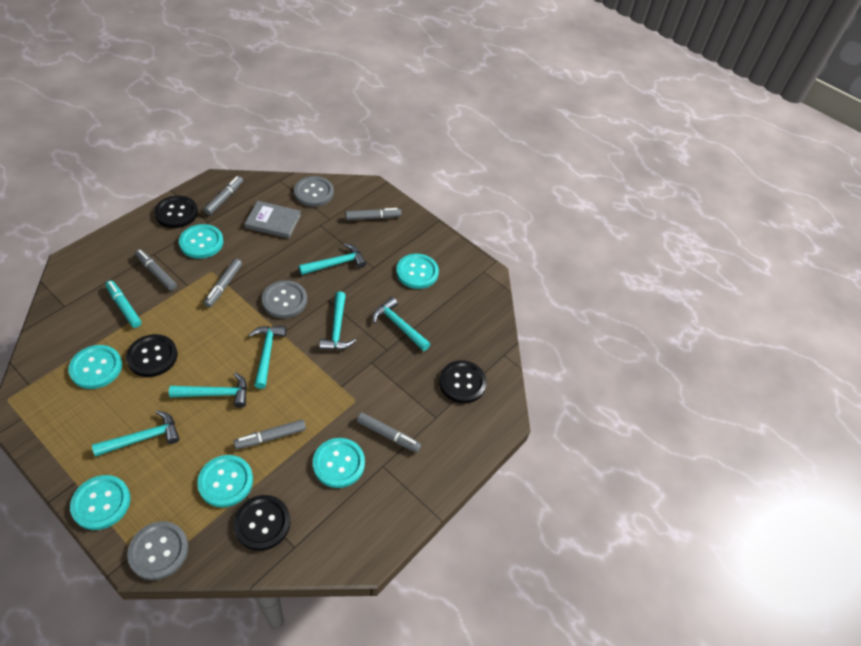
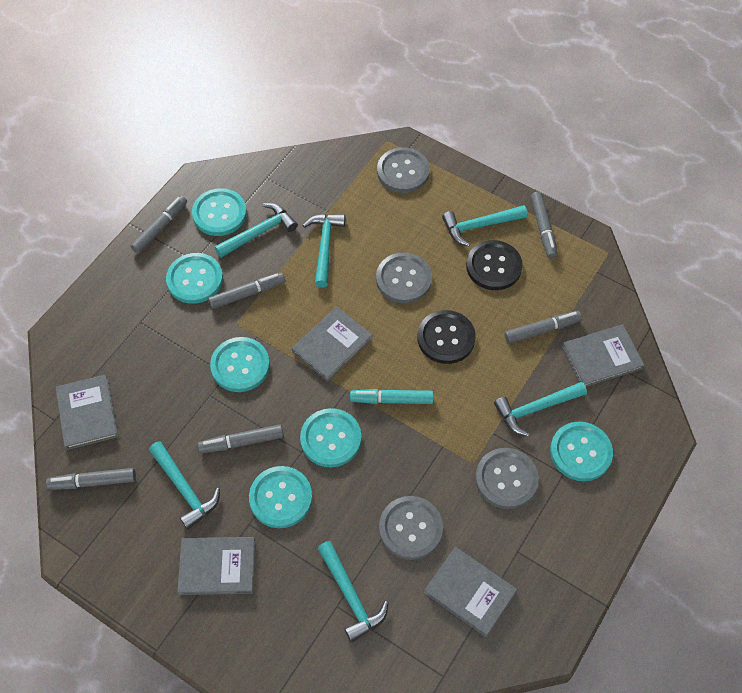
black button: [126,334,177,377] [154,196,198,228] [234,495,291,551] [439,360,487,403] = 4 -> [418,310,476,364] [466,240,523,290] = 2
grey book: [244,201,301,238] = 1 -> [55,374,118,450] [177,537,255,595] [292,307,372,382] [424,547,517,637] [562,324,645,387] = 5
grey button: [127,521,188,580] [262,280,307,318] [294,176,334,207] = 3 -> [376,252,432,303] [377,147,430,193] [379,496,443,560] [475,448,539,509] = 4

